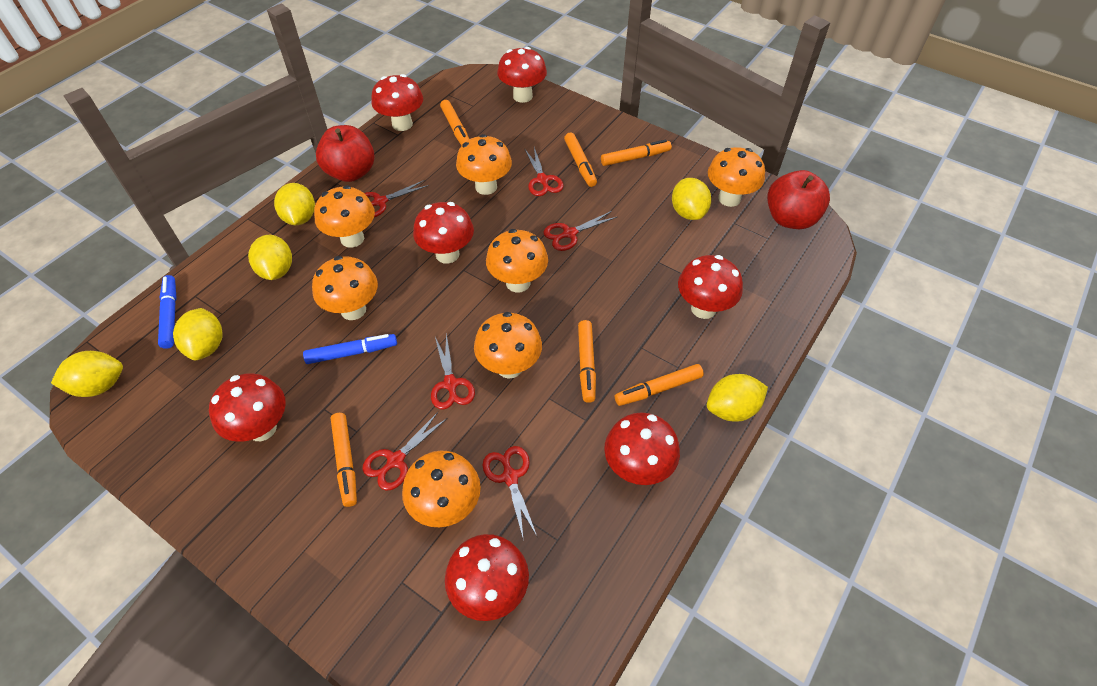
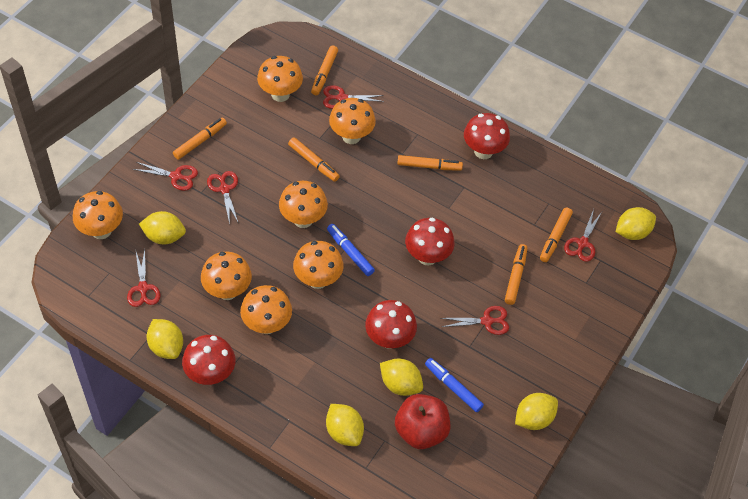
red apple: [316,125,375,182] [767,170,830,229] = 2 -> [395,394,450,449] = 1
red mushroom: [209,373,286,442] [371,74,423,131] [413,202,474,264] [445,534,529,621] [497,47,547,103] [604,413,680,485] [678,255,743,319] = 7 -> [182,335,235,385] [365,300,417,349] [405,217,455,265] [464,113,510,159] = 4

